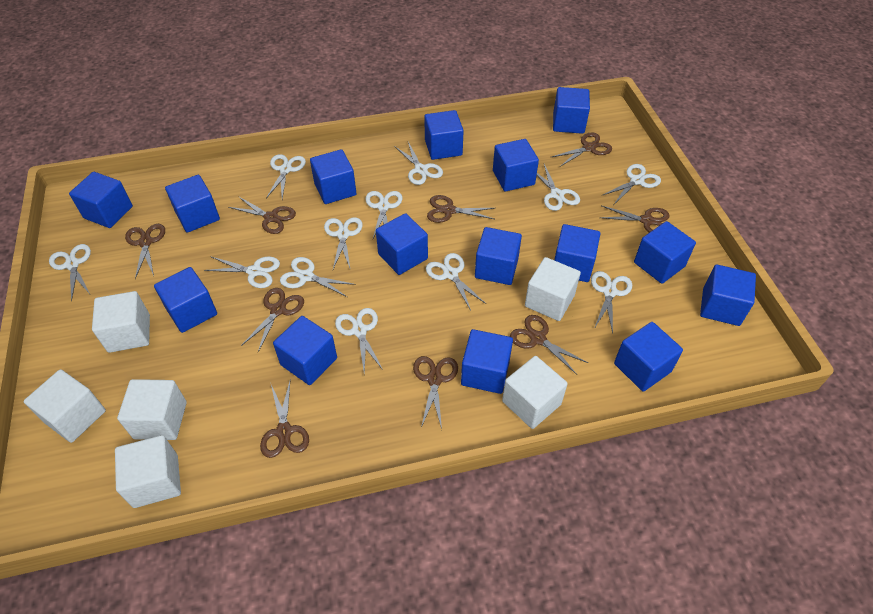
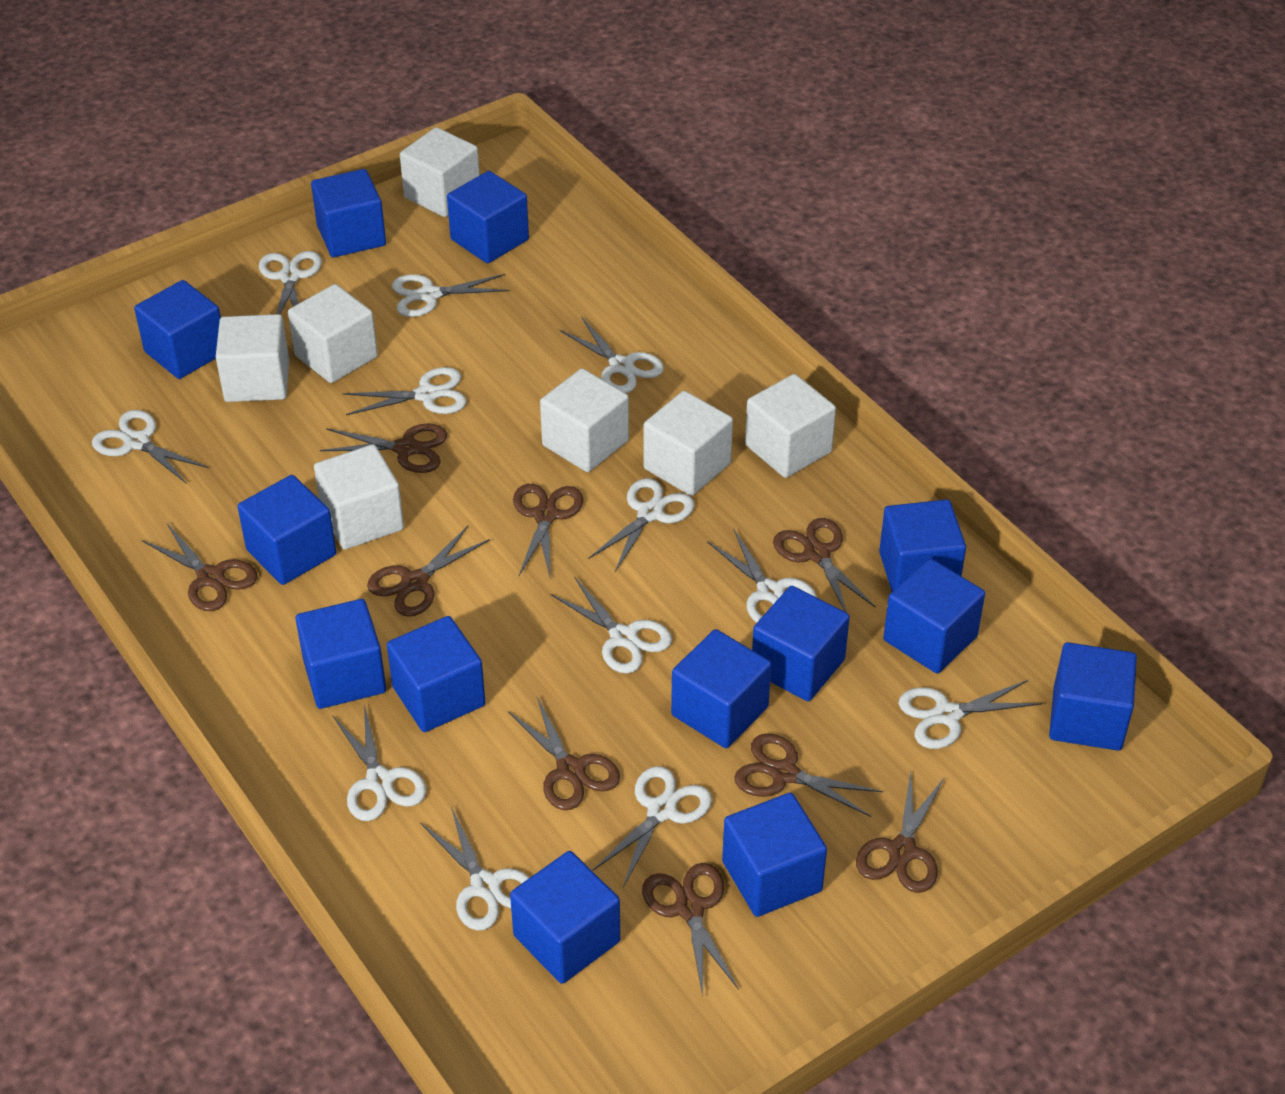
blue cube: [69,172,133,228] [154,267,217,333] [165,175,220,233] [273,316,337,385] [310,149,357,204] [376,213,428,275] [424,110,464,160] [461,329,513,394] [475,227,522,285] [493,139,539,191] [553,87,590,134] [554,224,600,282] [614,322,683,392] [634,221,696,284] [700,265,756,326] = 15 -> [134,280,221,379] [238,475,336,585] [296,599,386,709] [311,169,386,257] [387,616,486,732] [447,171,529,263] [510,851,620,984] [671,629,771,748] [722,793,827,917] [752,586,850,701] [879,499,966,591] [883,558,985,674] [1049,642,1137,751] = 13
white cube: [24,369,106,443] [92,291,150,353] [115,435,181,508] [117,379,187,440] [502,356,568,429] [525,257,581,321] = 6 -> [216,314,289,402] [288,284,378,383] [314,444,404,550] [400,127,480,217] [540,368,629,472] [644,391,733,496] [745,374,836,478] = 7

